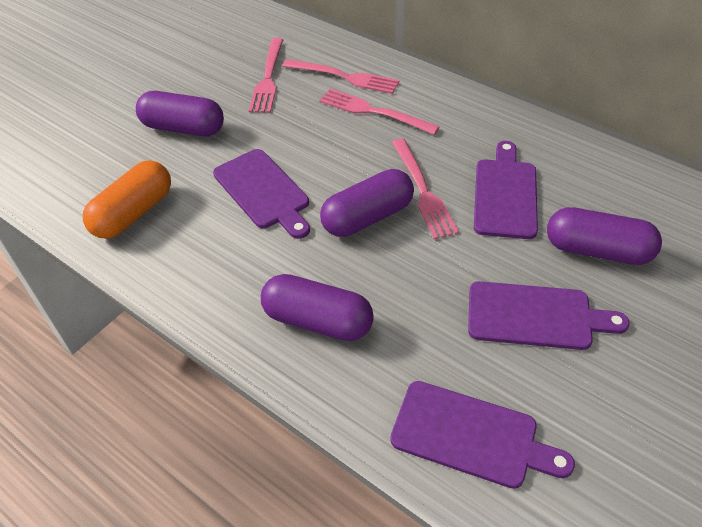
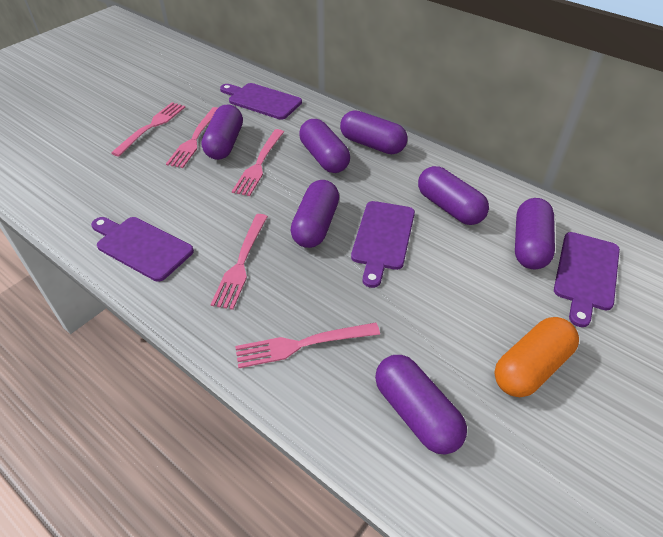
pink fork: [249,38,283,113] [282,59,399,94] [319,89,440,135] [392,139,459,240] = 4 -> [111,102,185,157] [166,107,218,168] [210,214,268,310] [232,129,284,196] [235,323,380,368] = 5
purple capsule: [136,91,224,137] [261,274,374,341] [320,169,414,237] [547,207,662,265] = 4 -> [201,104,243,160] [290,180,339,248] [299,119,350,173] [340,110,407,154] [375,355,467,454] [418,166,489,225] [515,198,555,269] = 7

